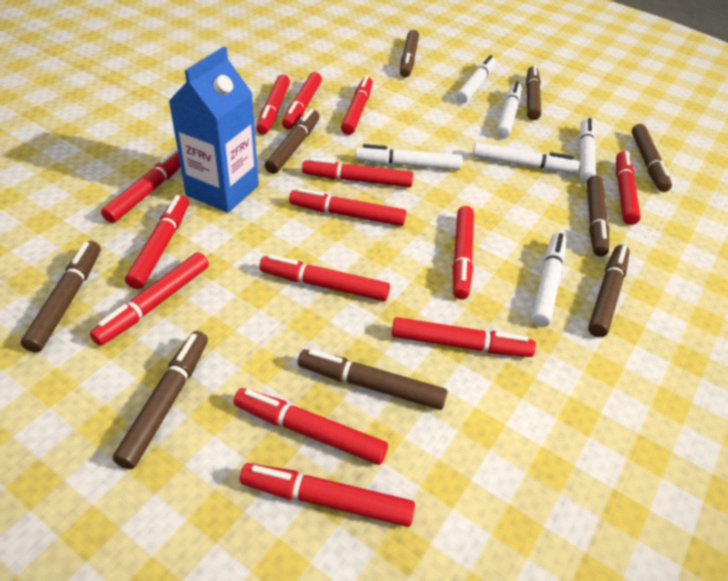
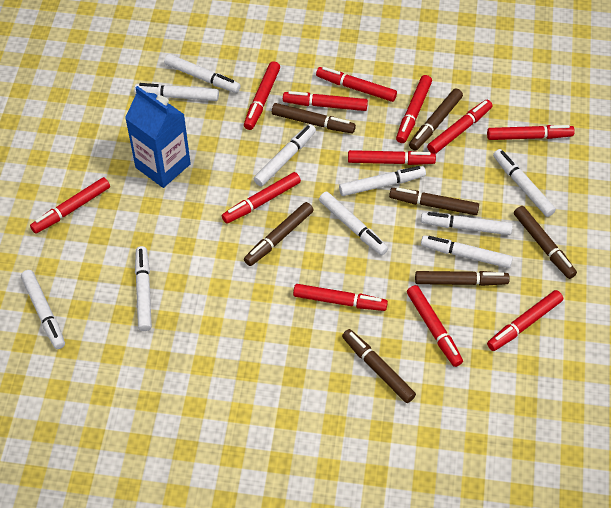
brown marker: [21,241,101,352] [113,331,208,469] [265,109,320,174] [298,349,447,410] [400,30,419,77] [526,65,541,120] [587,175,609,256] [588,245,630,337] [632,124,672,192] = 9 -> [244,202,313,266] [272,103,356,133] [342,329,416,403] [389,188,479,215] [409,89,463,151] [415,271,510,286] [514,206,577,279] = 7
red marker: [90,252,209,346] [101,149,181,223] [125,195,189,289] [234,388,388,465] [240,463,415,527] [256,74,290,135] [259,255,390,301] [282,72,322,129] [289,188,406,226] [302,157,413,187] [341,76,373,135] [392,317,536,357] [452,206,474,299] [616,151,641,225] = 14 -> [30,177,110,234] [222,172,301,224] [244,61,280,130] [283,91,368,111] [293,284,388,311] [316,67,397,102] [348,150,436,165] [396,75,432,143] [407,285,463,367] [427,100,492,154] [487,125,575,140] [487,290,563,351] = 12
white marker: [355,144,462,170] [456,55,496,103] [472,142,579,173] [496,81,521,138] [531,233,566,327] [579,118,596,184] = 6 -> [21,270,65,349] [134,83,219,101] [135,246,152,331] [164,54,241,93] [254,124,316,187] [319,191,388,255] [339,166,426,196] [421,212,513,235] [421,235,513,268] [493,149,556,217] = 10

